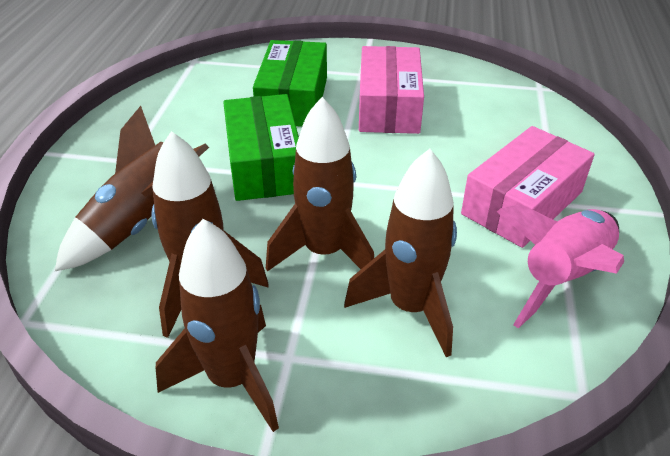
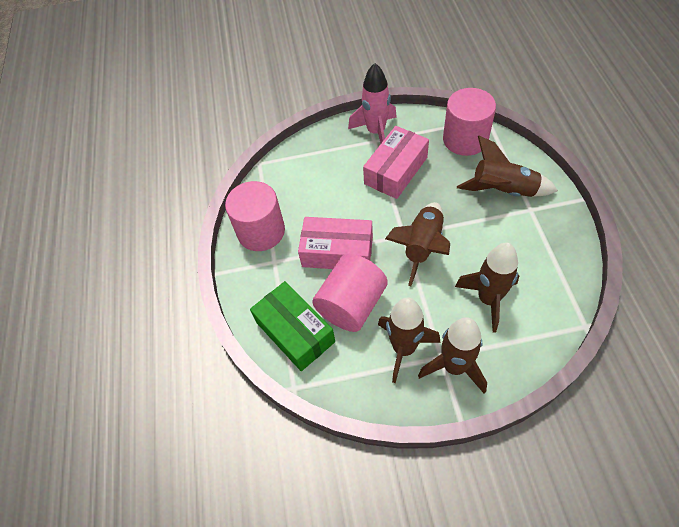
green box: [223,94,299,201] [253,40,327,127] = 2 -> [250,281,335,371] = 1
pink cylinder: none = 0 -> [225,181,285,251] [312,254,388,332] [443,88,496,156] = 3

